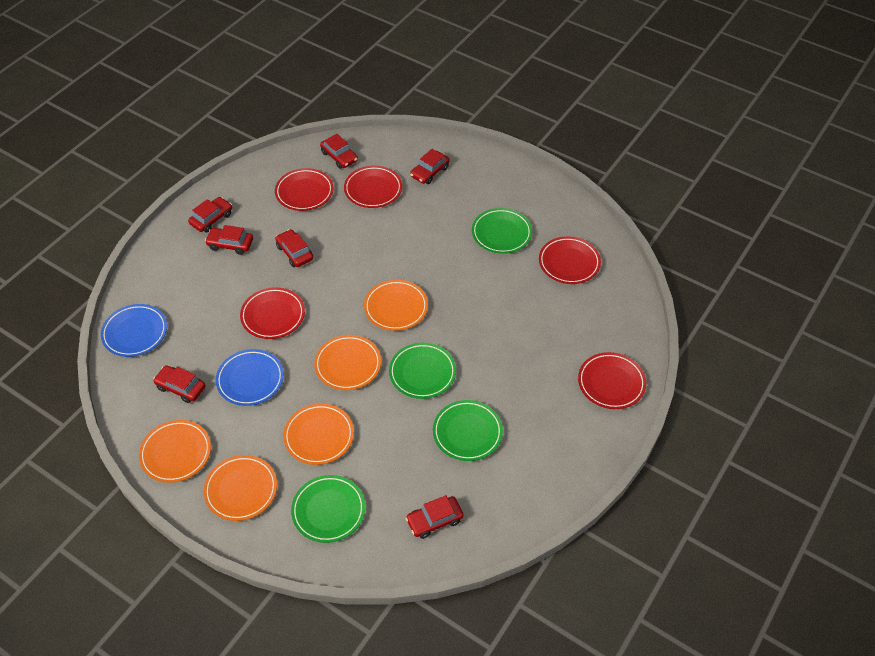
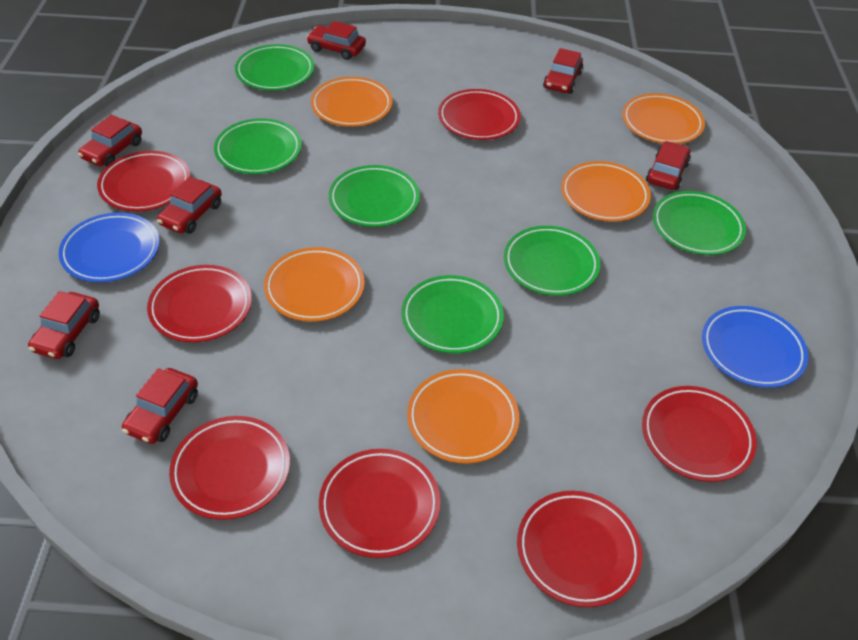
green plate: [291,475,365,543] [389,343,456,399] [433,400,503,461] [472,208,532,254] = 4 -> [214,118,302,174] [235,44,314,90] [329,165,420,227] [402,275,504,353] [504,226,600,296] [653,191,746,255] = 6
red plate: [240,287,305,339] [275,168,333,211] [344,166,402,208] [539,236,601,284] [578,352,646,409] = 5 -> [97,151,191,211] [147,265,252,342] [169,416,290,520] [319,449,440,558] [438,89,520,140] [517,491,642,607] [642,386,757,482] = 7

